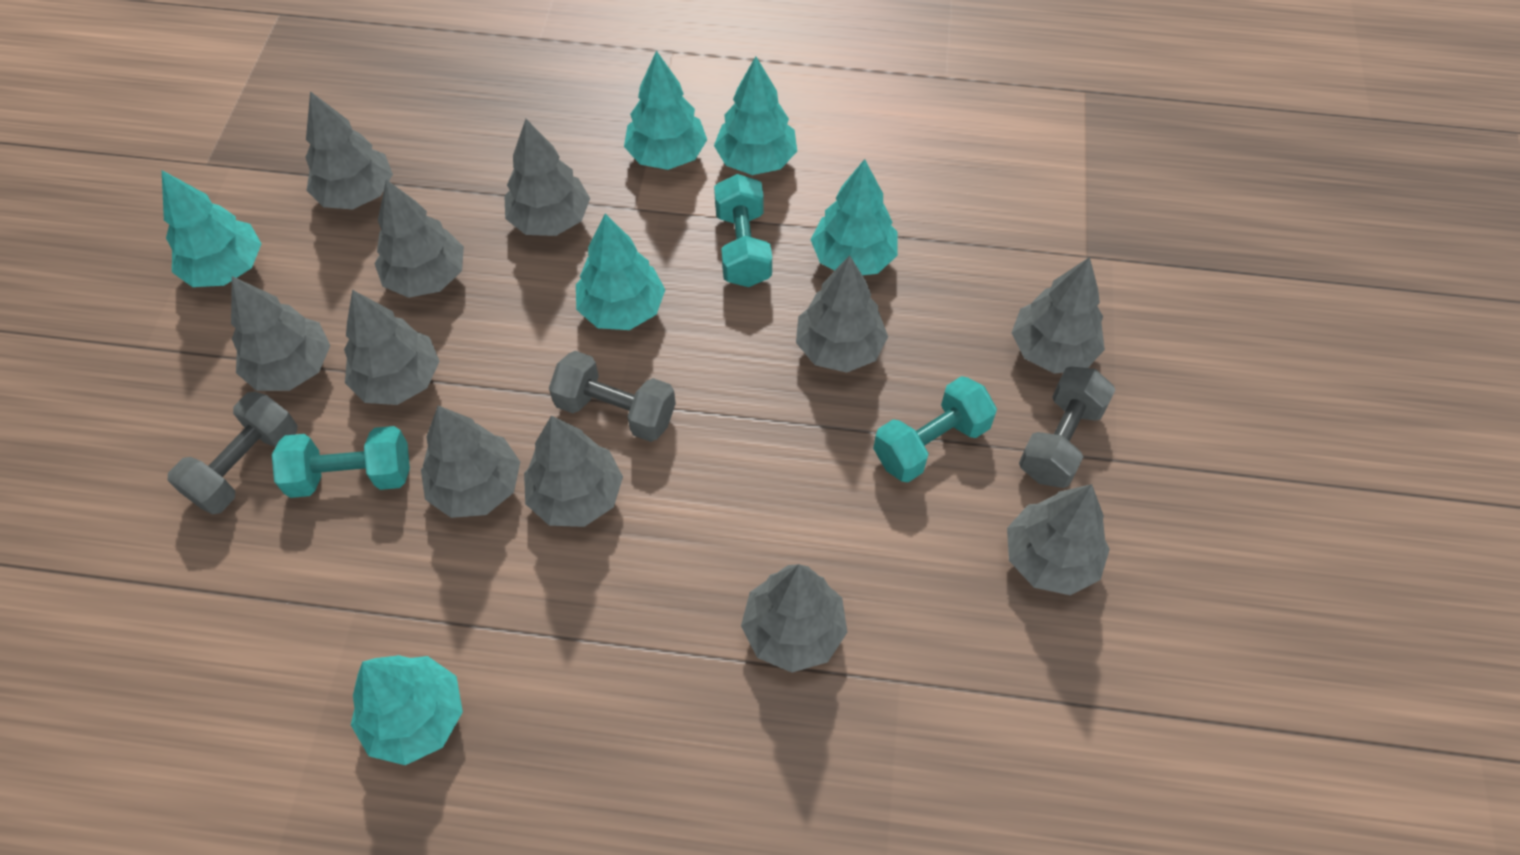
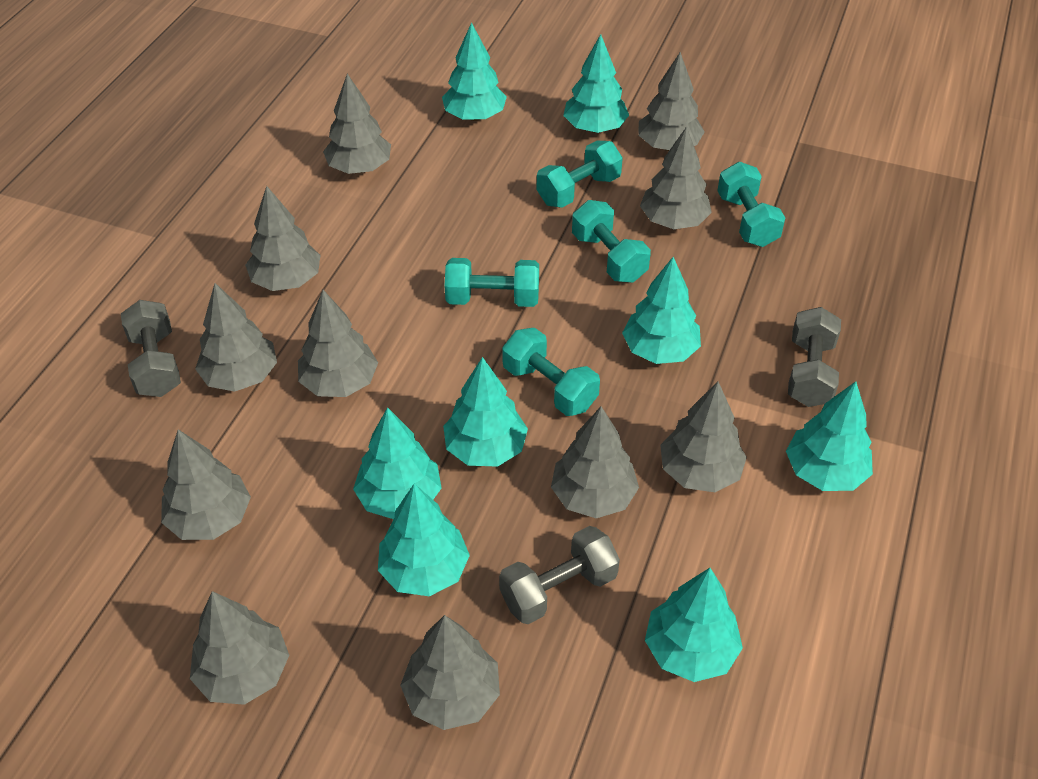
turquoise dumbbell: [272,426,410,498] [714,174,772,287] [873,376,997,482] = 3 -> [445,258,539,307] [502,328,600,416] [537,141,623,208] [572,200,651,283] [717,162,785,247] = 5
turquoise tree: [162,170,262,287] [351,655,463,765] [576,214,665,330] [624,51,707,170] [714,56,797,175] [811,159,898,275] = 6 -> [353,407,442,519] [378,483,470,596] [442,22,507,121] [443,357,528,467] [563,34,629,133] [622,257,701,364] [645,568,743,682] [786,381,873,491] = 8

